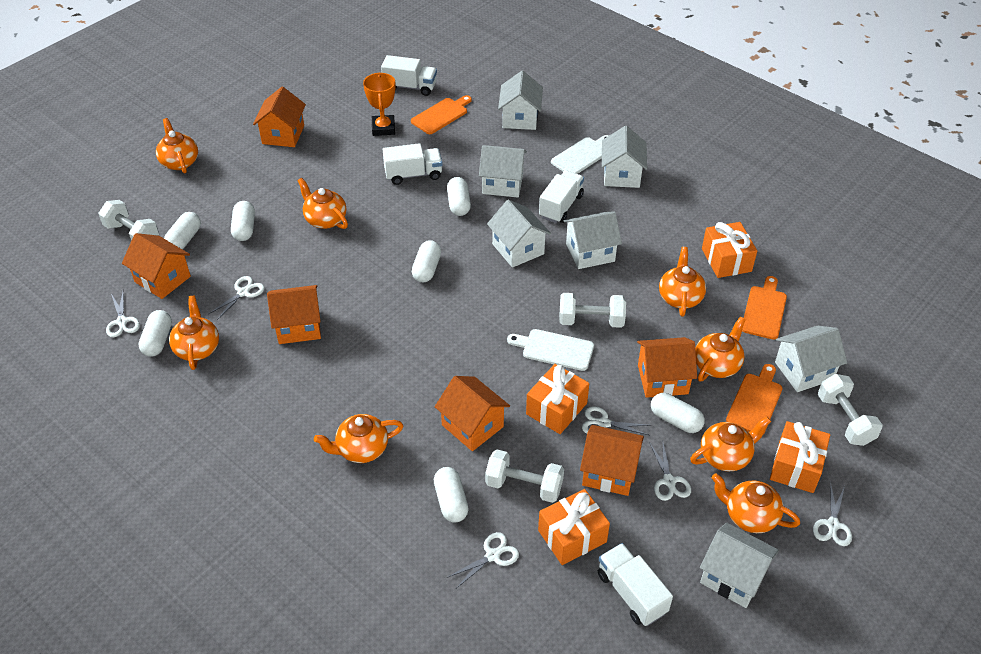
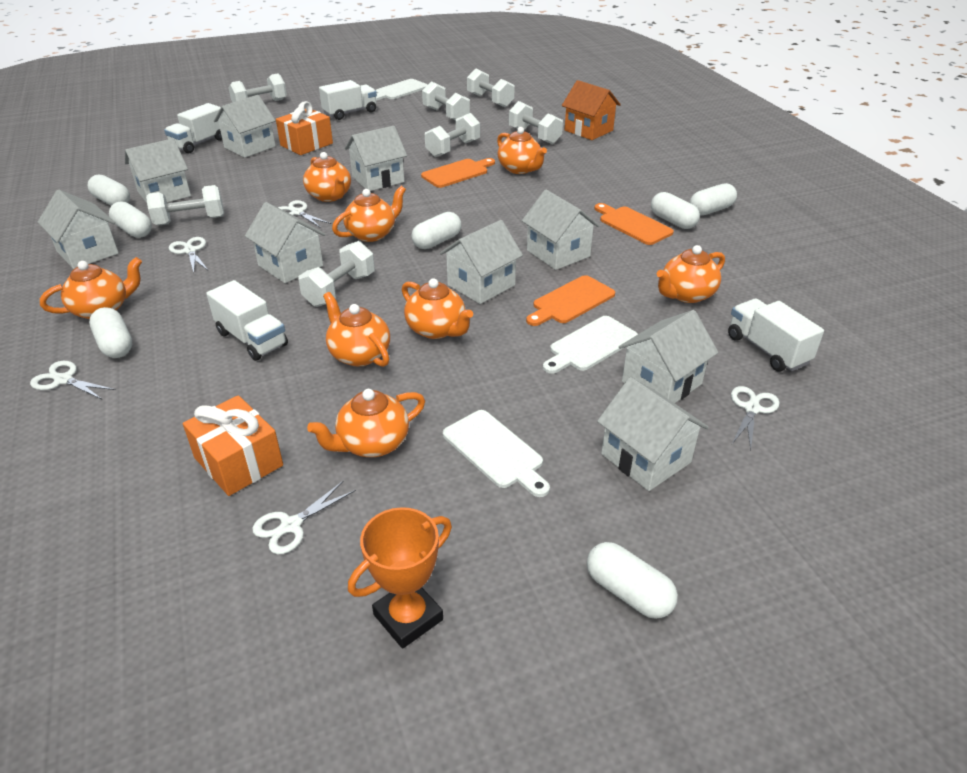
orange gift: [526,364,589,434] [538,489,610,565] [702,222,757,278] [770,421,830,493] = 4 -> [183,395,283,496] [276,101,333,155] = 2
orange house: [122,233,191,299] [253,87,306,147] [267,285,321,344] [435,376,510,451] [580,425,644,496] [637,337,697,398] = 6 -> [562,80,621,140] = 1
white cutting board: [507,329,594,371] [551,135,609,174] = 2 -> [375,79,428,100] [443,410,550,497] [543,316,638,374] = 3
white dumbbell: [98,200,159,241] [485,449,564,503] [559,293,626,328] [818,374,883,446] = 4 -> [146,185,224,226] [228,73,287,102] [298,241,375,307] [422,81,470,120] [425,113,480,157] [467,69,515,107] [509,101,563,144] = 7
white house: [479,145,527,197] [487,200,551,268] [498,71,543,130] [564,211,622,269] [602,126,647,188] [700,523,779,608] [775,326,847,392] = 7 -> [38,189,119,269] [125,138,191,203] [214,95,276,158] [245,202,325,283] [345,126,407,191] [440,220,523,304] [522,190,600,270] [597,377,709,491] [619,310,718,403] = 9
white scissors: [106,292,140,337] [209,276,264,320] [447,532,519,588] [582,406,650,435] [649,442,691,501] [813,482,852,546] = 6 -> [30,361,116,399] [169,237,209,272] [252,480,356,555] [278,200,331,228] [731,386,779,450] = 5

